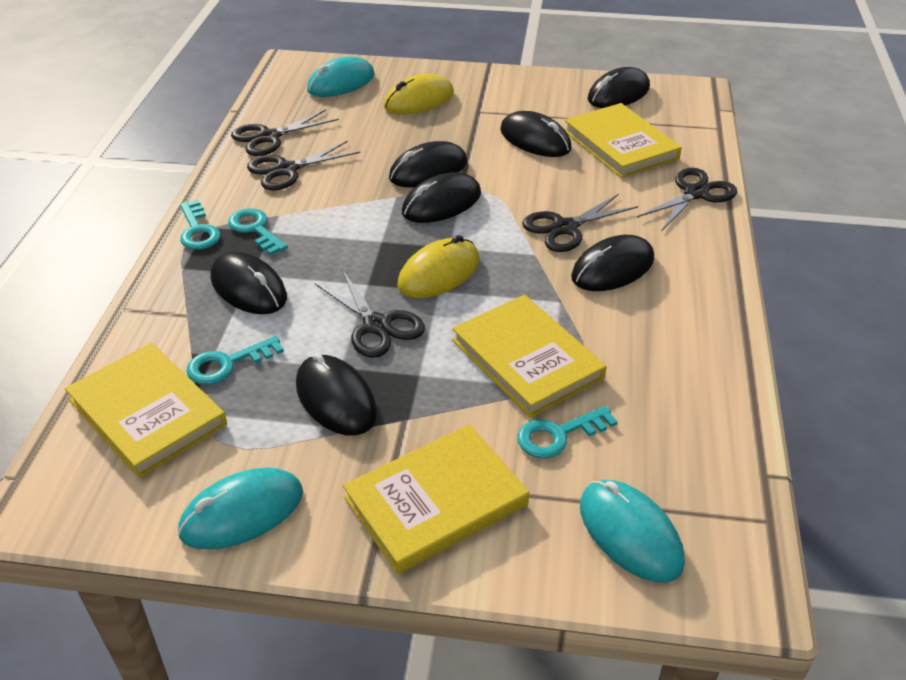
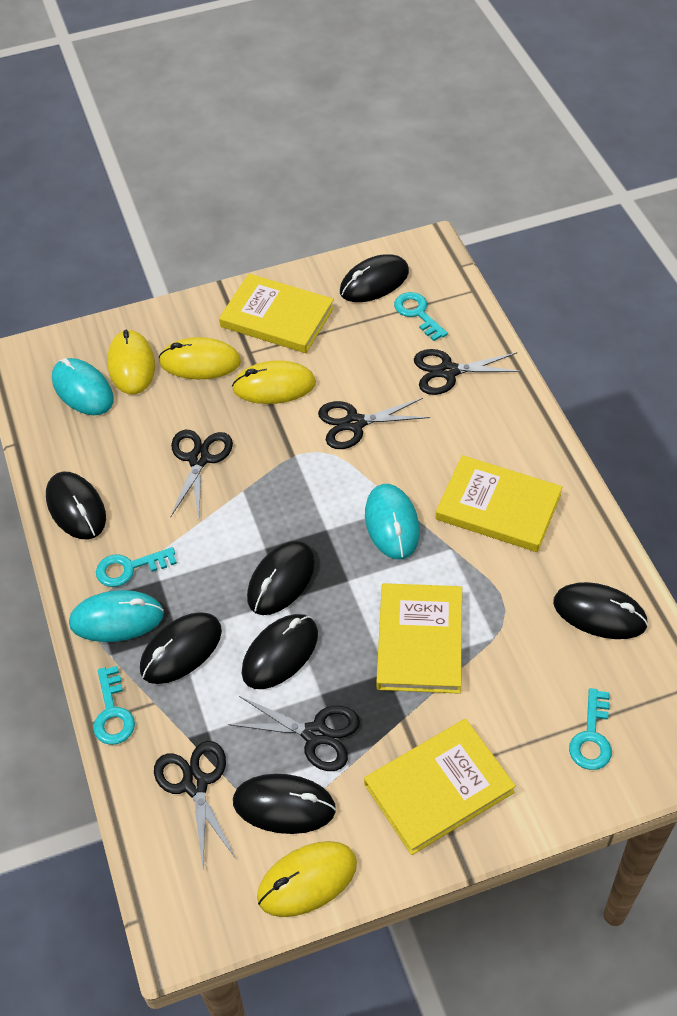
yellow mouse: [384,74,454,114] [397,235,480,298] = 2 -> [107,329,155,394] [158,337,241,379] [232,360,316,404] [257,841,357,917] = 4

